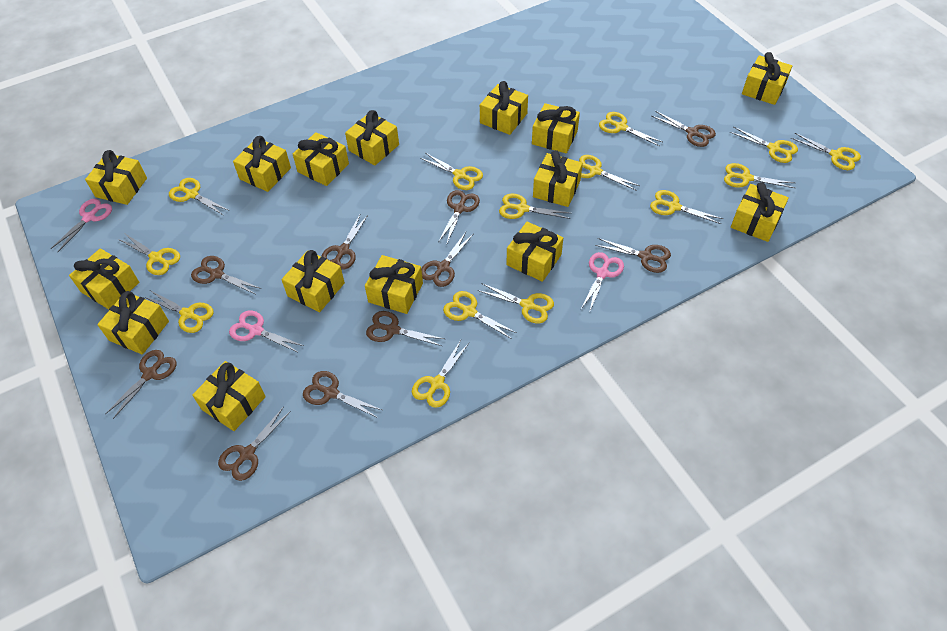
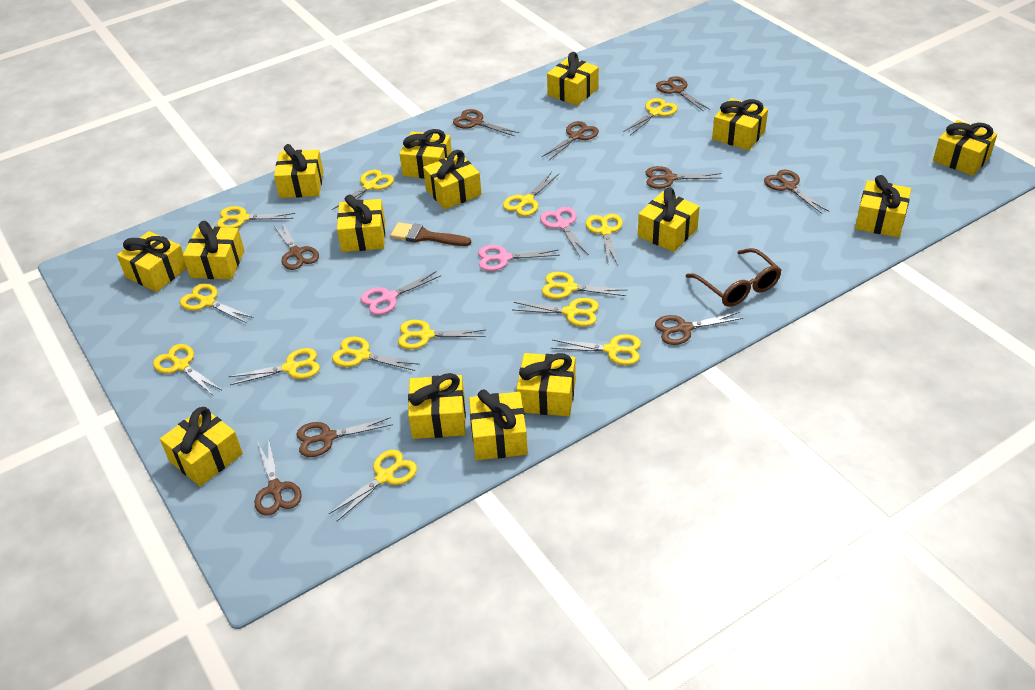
brown brush: none = 0 -> [390,222,471,246] = 1
brown glasses: none = 0 -> [686,248,781,307] = 1
brown scissors: [105,350,177,419] [191,256,261,294] [218,408,291,481] [303,371,382,418] [321,213,368,269] [366,311,445,346] [421,232,473,287] [438,190,480,245] [595,238,671,273] [652,111,716,147] = 10 -> [255,438,302,515] [274,222,319,270] [296,417,393,457] [453,109,519,136] [542,121,599,160] [645,166,721,189] [655,312,744,345] [656,76,710,112] [764,170,829,214] = 9

